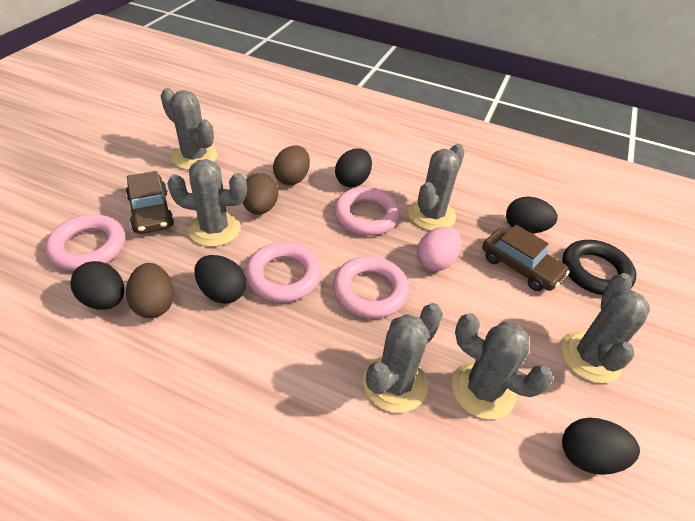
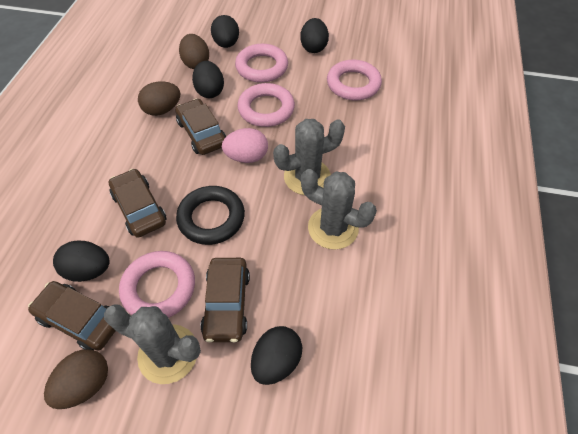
brown car: [126,171,174,234] [482,225,570,291] = 2 -> [28,281,116,351] [108,169,167,238] [175,99,226,155] [200,258,250,342] = 4
grey cactus: [161,88,217,170] [167,159,247,247] [363,303,443,413] [408,144,465,231] [452,313,553,419] [561,273,650,383] = 6 -> [104,305,201,384] [273,119,345,195] [301,169,377,250] = 3

